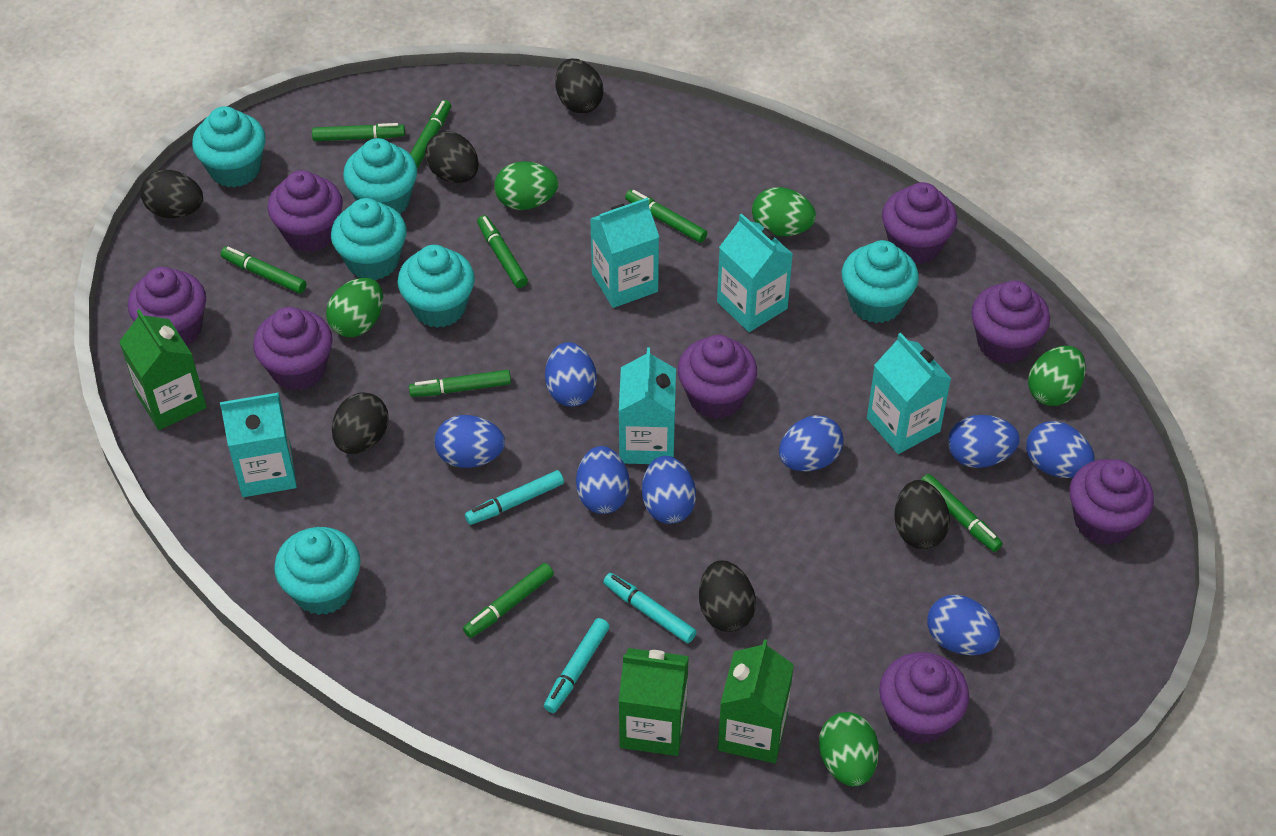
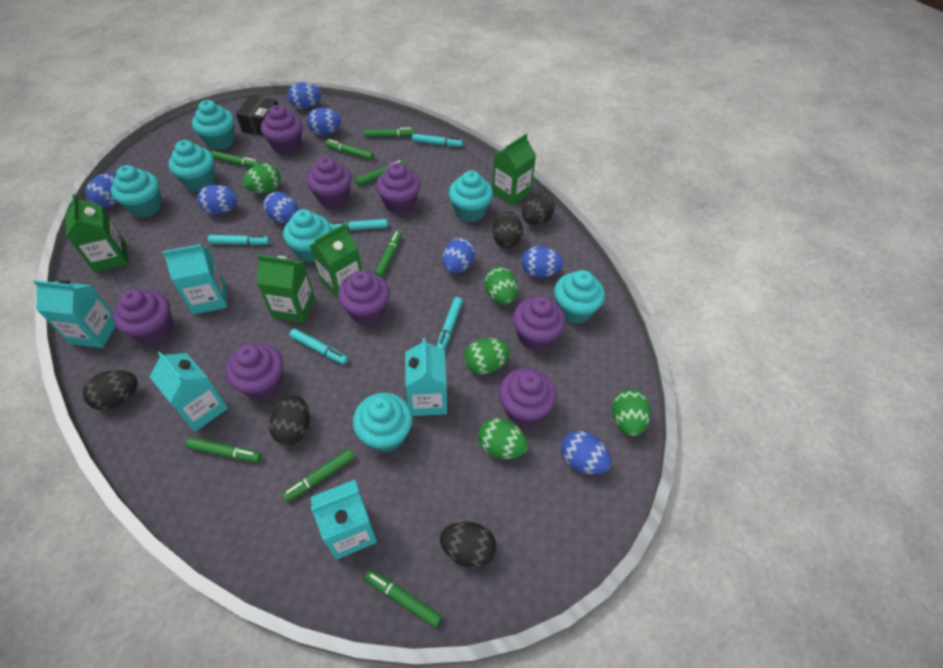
black box: none = 0 -> [236,96,278,135] = 1
black egg: [141,170,203,218] [332,393,389,454] [425,131,479,183] [555,59,604,113] [699,560,756,632] [894,480,950,549] = 6 -> [83,370,138,410] [269,395,310,445] [440,522,496,568] [493,212,523,248] [522,194,555,225] = 5
green carton: [119,309,207,430] [619,648,689,756] [718,639,794,763] = 3 -> [66,194,128,273] [257,255,315,323] [310,223,362,299] [492,134,536,206] = 4
turquoise cupcake: [192,106,266,187] [274,527,361,615] [331,198,407,280] [343,138,417,215] [397,245,475,328] [842,240,919,323] = 6 -> [111,165,162,217] [168,140,215,192] [192,100,235,150] [283,209,332,262] [353,393,413,452] [449,171,493,222] [554,270,605,324] = 7
turquoise marker: [465,470,564,525] [544,618,610,713] [603,573,697,643] = 3 -> [208,235,270,245] [289,328,348,364] [330,219,388,230] [412,134,463,147] [436,297,463,350] = 5

